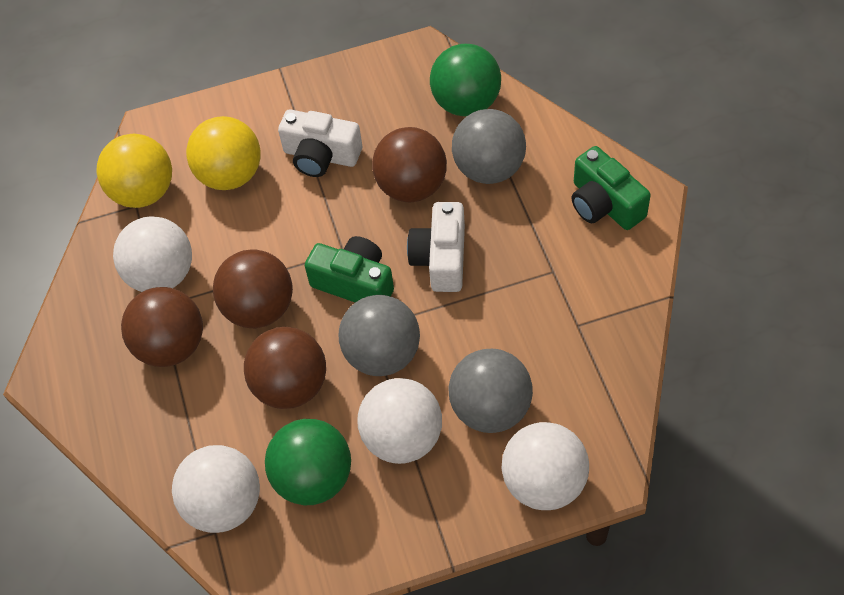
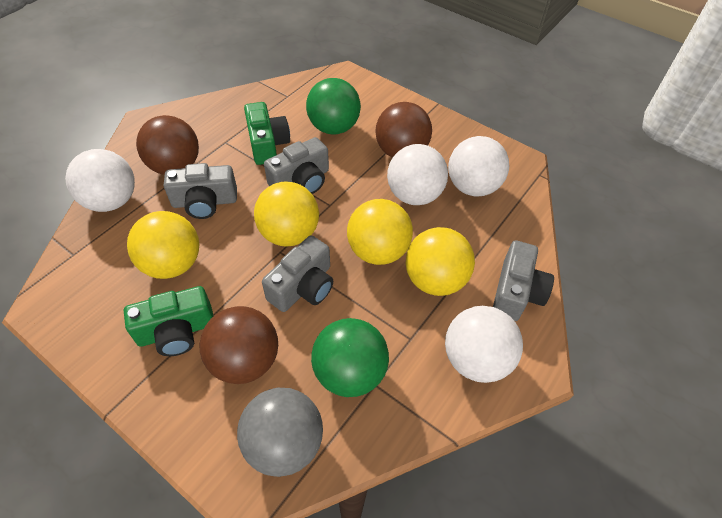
brown ball: [121,287,203,367] [213,249,293,328] [244,327,326,409] [372,127,447,202] = 4 -> [136,115,199,175] [199,306,278,384] [375,102,432,158] = 3
grey ball: [339,295,420,376] [448,349,533,433] [452,109,526,184] = 3 -> [237,388,323,477] = 1
grey camera: none = 0 -> [164,163,237,219] [262,235,333,312] [264,137,329,194] [493,240,554,321] = 4
white camera: [278,109,362,177] [407,202,465,292] = 2 -> none = 0
yellow ball: [97,134,172,208] [186,116,261,190] = 2 -> [127,211,199,279] [254,182,319,246] [347,199,413,265] [406,227,475,296] = 4

